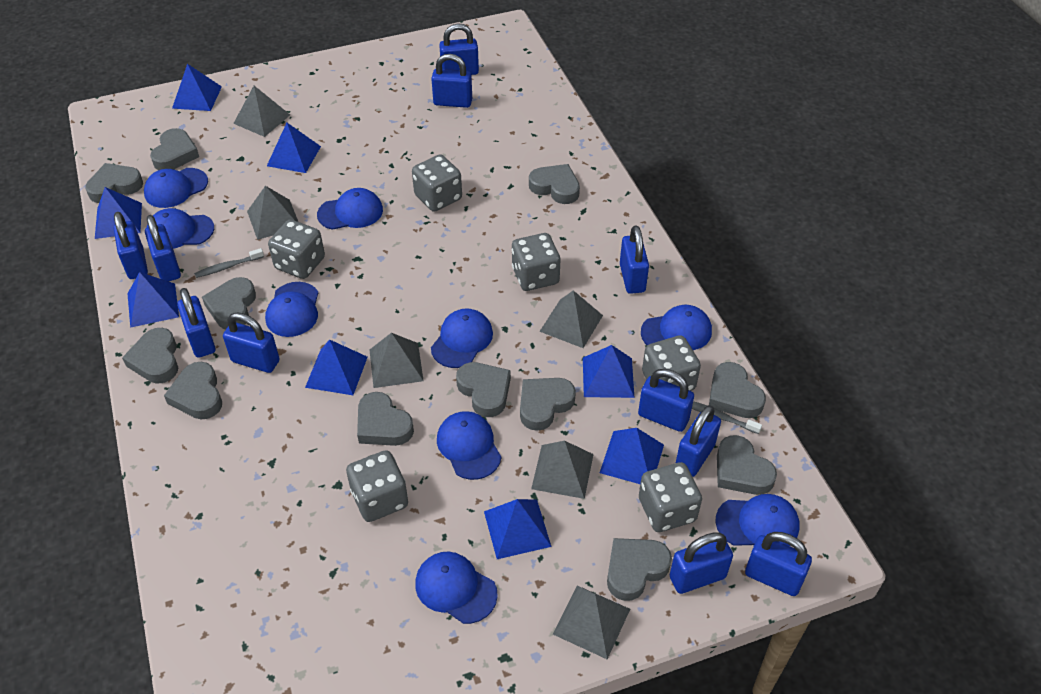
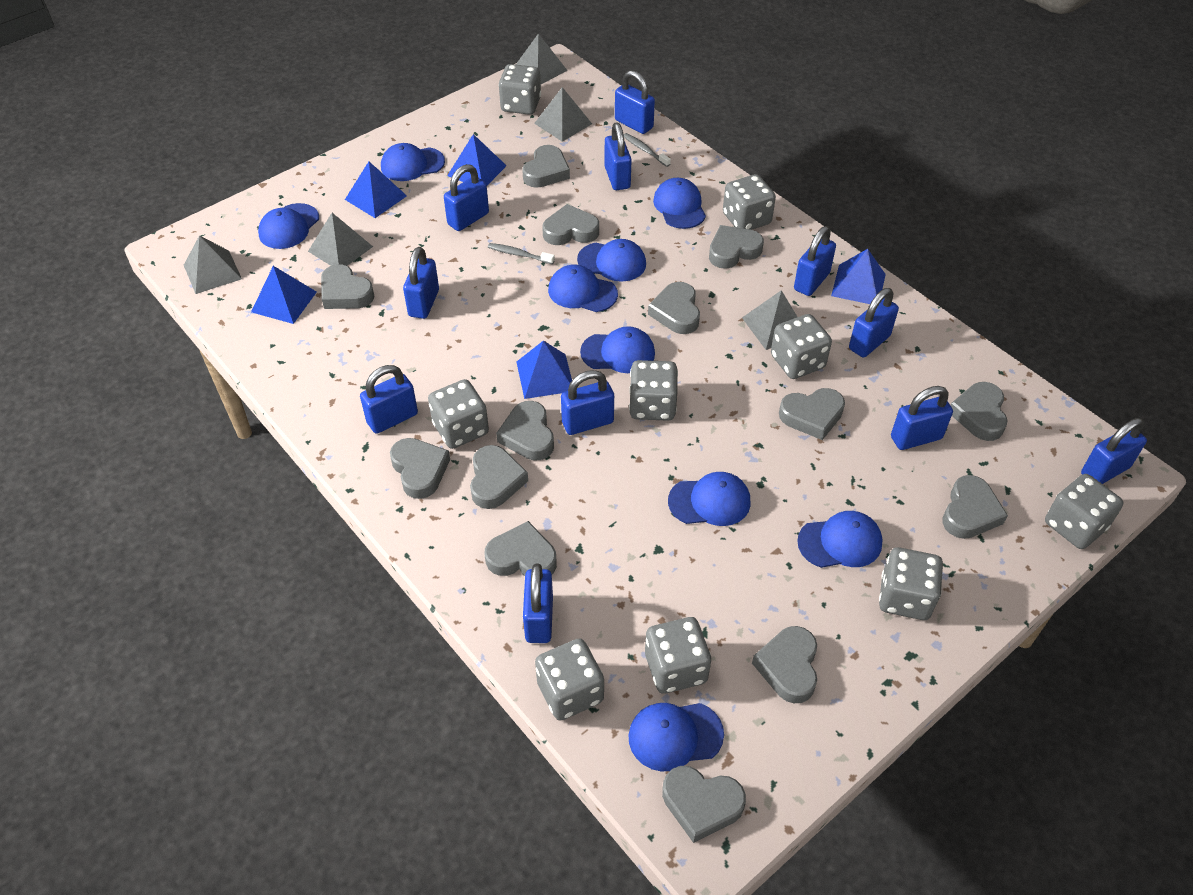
blue pyramid: [95,187,142,239] [127,272,179,328] [172,64,222,111] [267,123,321,173] [305,340,368,395] [484,499,552,559] [583,345,634,398] [600,428,664,484] = 8 -> [251,266,317,324] [345,162,407,218] [447,134,507,185] [517,341,572,399] [831,249,886,304] = 5
grey dice: [268,220,325,279] [346,450,408,522] [412,154,462,212] [512,233,560,291] [639,462,702,532] [642,335,701,391] = 6 -> [428,379,489,449] [499,64,541,115] [535,638,604,720] [629,360,678,421] [645,617,711,694] [723,174,776,230] [771,314,832,379] [879,547,943,620] [1045,474,1124,549] = 9
grey heart: [85,163,143,203] [122,328,178,383] [150,128,199,170] [164,362,222,419] [202,277,256,329] [357,392,414,446] [456,362,511,417] [520,378,576,431] [529,164,580,204] [607,538,672,601] [709,362,766,418] [717,435,777,495] = 12 -> [321,264,375,309] [390,438,450,499] [470,445,528,509] [484,521,557,576] [496,401,554,461] [522,145,570,188] [542,204,599,245] [648,282,700,334] [662,766,746,843] [709,225,764,269] [752,626,817,703] [779,388,845,440] [942,475,1008,539] [951,382,1008,441] = 14
grey pyramid: [233,86,290,137] [247,186,298,240] [369,333,424,388] [531,441,594,499] [539,290,603,348] [553,586,630,659] = 6 -> [184,236,242,294] [308,213,373,266] [516,33,568,84] [534,87,592,142] [742,290,797,350] = 5

